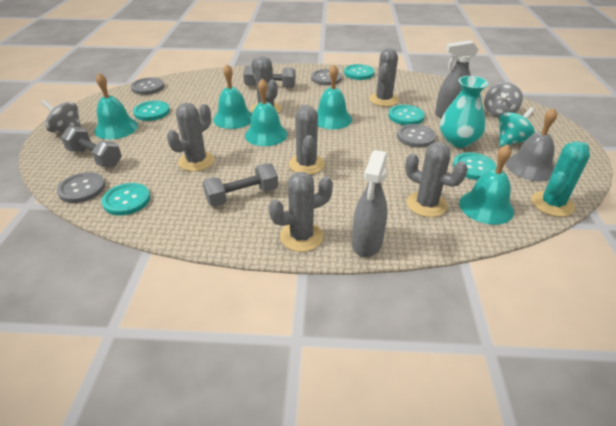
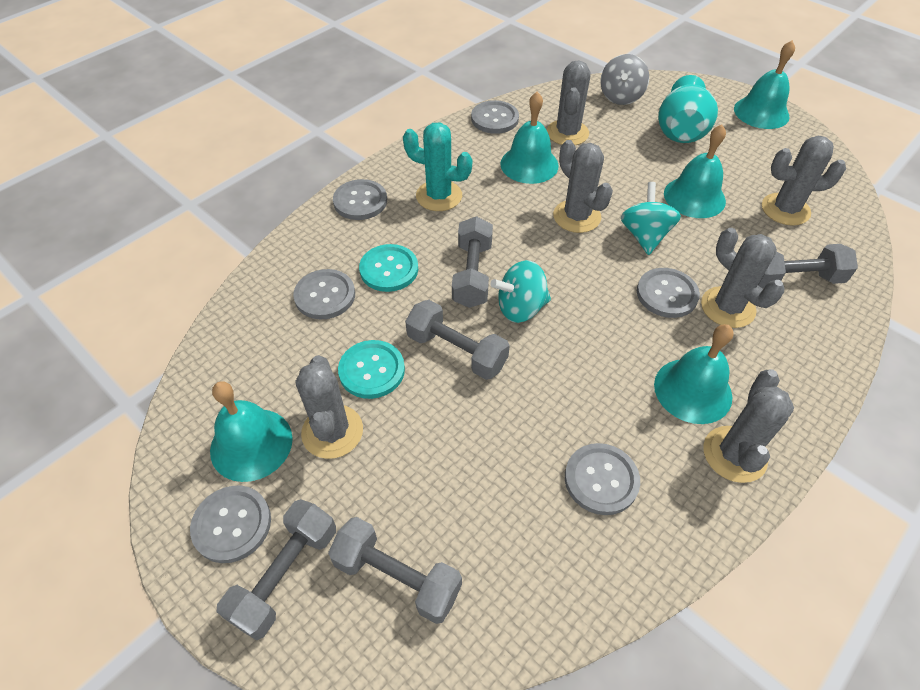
grey bell: [506,108,557,181] = 1 -> none = 0
grey button: [57,172,105,203] [131,77,164,95] [311,69,342,85] [397,124,436,148] = 4 -> [190,486,271,563] [293,269,355,320] [333,179,387,220] [471,100,519,134] [565,443,640,515] [637,268,700,318] = 6
grey dumbbell: [61,126,122,167] [202,163,278,207] [243,66,296,88] = 3 -> [217,499,336,640] [328,517,462,624] [405,300,510,380] [452,216,493,308] [758,244,858,289] = 5
grey spinning top: [41,100,81,133] [484,82,523,118] = 2 -> [600,54,649,105] = 1
grey spray bottle: [352,150,388,257] [435,40,479,118] = 2 -> none = 0
turquoise button: [102,183,150,215] [133,101,170,121] [344,64,374,80] [389,105,425,125] [453,152,497,180] = 5 -> [338,340,405,399] [359,244,418,292] = 2
turquoise spinning top: [499,107,535,147] = 1 -> [491,260,551,323] [621,182,681,255] = 2

